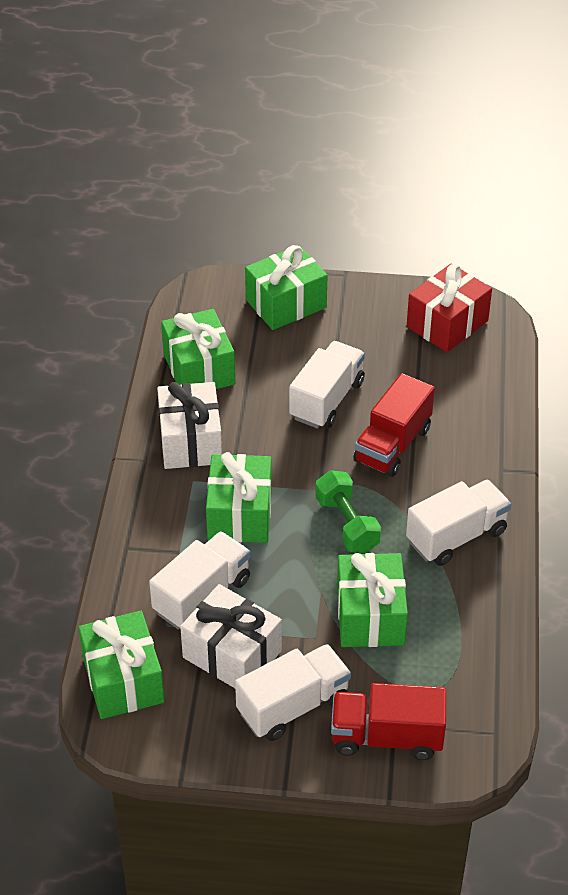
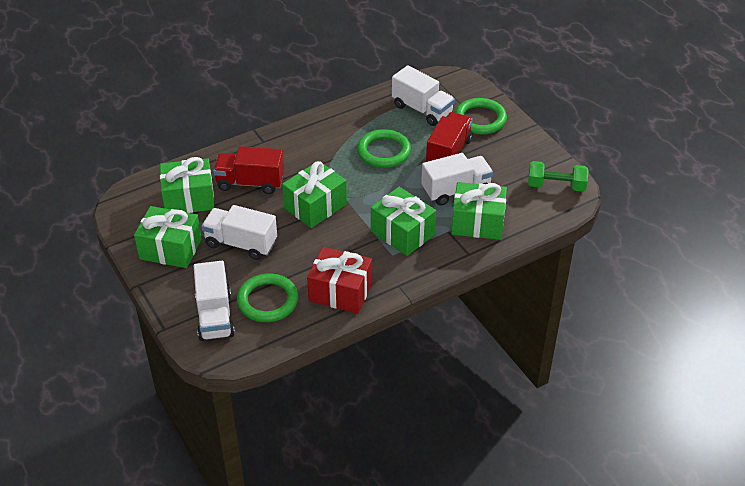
green ring: none = 0 -> [237,274,298,322] [357,129,411,168] [455,98,507,134] = 3
white gift: [157,382,222,469] [180,584,282,688] = 2 -> none = 0

